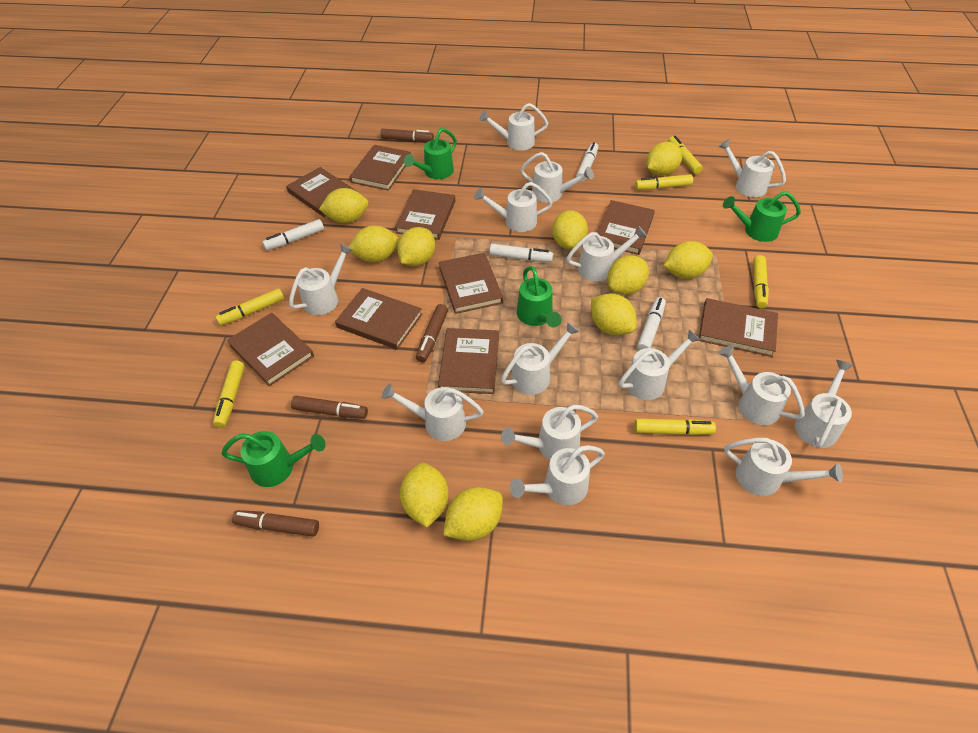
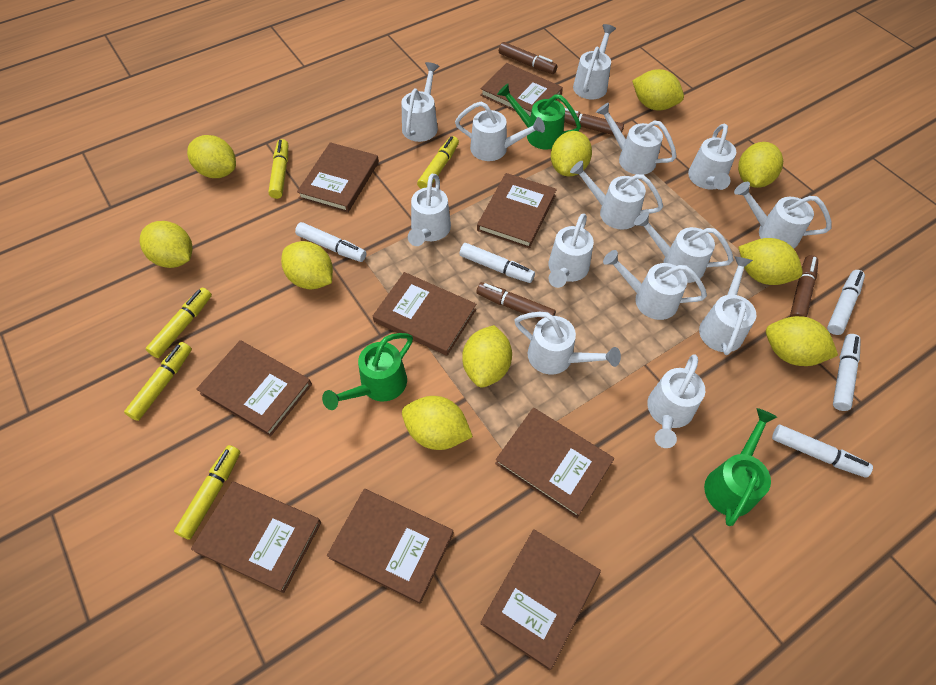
green watering can: [221,431,326,487] [404,128,457,179] [517,266,561,328] [723,191,801,242] = 4 -> [322,333,413,410] [497,84,581,150] [704,408,777,526] = 3
white marker: [263,219,324,250] [489,244,553,262] [576,142,598,181] [637,297,666,350] = 4 -> [295,222,366,262] [460,243,535,283] [772,425,873,478] [827,270,865,335] [833,334,861,411] = 5
yellow marker: [213,360,245,428] [215,288,284,326] [634,419,716,435] [635,174,693,190] [668,136,703,174] [753,255,769,308] = 6 -> [124,342,192,421] [146,288,212,358] [174,445,240,540] [268,139,288,199] [417,136,459,189] = 5

